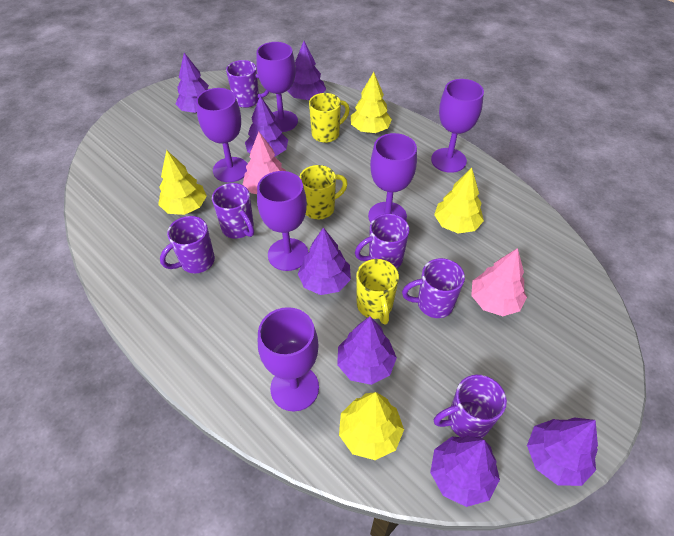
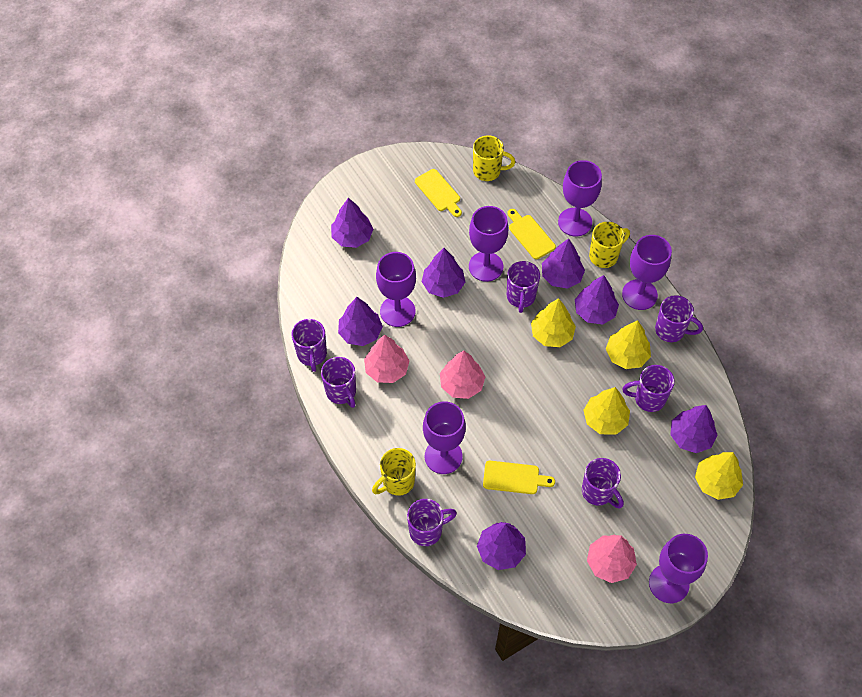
pink tree: [243,132,286,194] [471,248,527,316] = 2 -> [364,335,410,383] [440,350,485,399] [587,535,637,583] = 3
purple mug: [160,216,215,273] [212,183,254,239] [226,60,269,108] [355,214,409,269] [402,258,465,318] [434,375,507,438] = 6 -> [291,319,327,372] [321,357,356,408] [407,499,457,546] [507,261,540,313] [582,458,624,508] [622,365,675,412] [655,295,703,342] = 7
yellow cutting board: none = 0 -> [415,169,462,217] [483,461,555,494] [507,209,556,259] = 3

